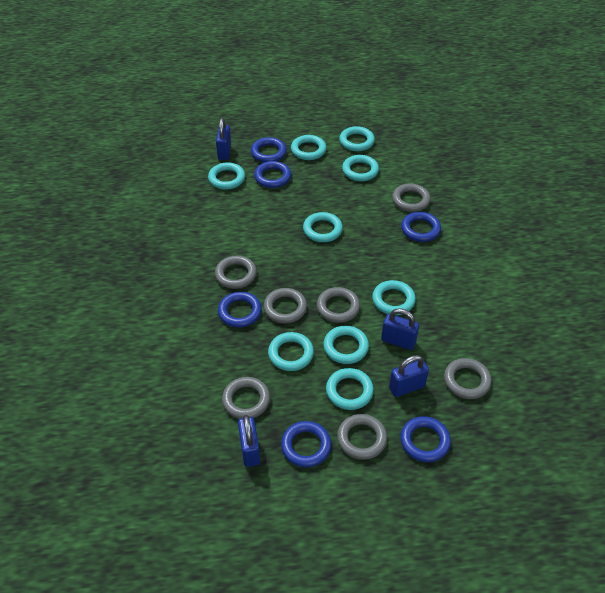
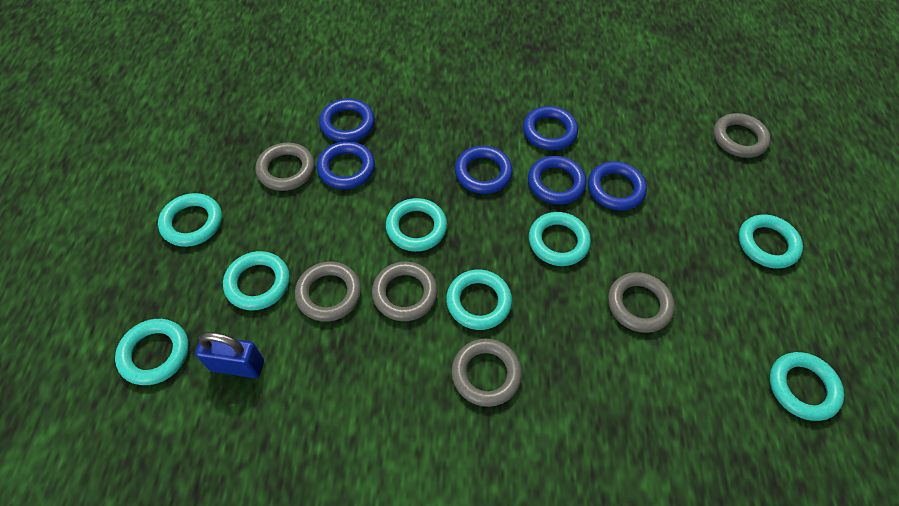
blue padlock: [216,118,231,160] [238,415,260,467] [381,308,419,350] [389,355,429,397] = 4 -> [195,332,264,378] = 1
grey ring: [215,256,257,289] [222,377,270,419] [263,288,307,324] [317,287,360,323] [337,414,387,460] [392,184,431,212] [444,358,492,399] = 7 -> [255,143,314,191] [295,262,361,322] [372,262,438,321] [452,339,522,407] [608,272,675,333] [713,113,771,158] = 6
turquoise ring: [208,162,245,190] [268,332,314,371] [291,135,327,160] [303,212,343,242] [323,326,369,364] [326,368,374,410] [339,126,375,151] [342,155,379,181] [372,280,416,315] = 9 -> [115,319,189,385] [158,193,222,247] [223,251,290,310] [386,198,447,252] [446,270,512,330] [529,212,591,266] [739,215,803,269] [770,352,844,421] = 8

